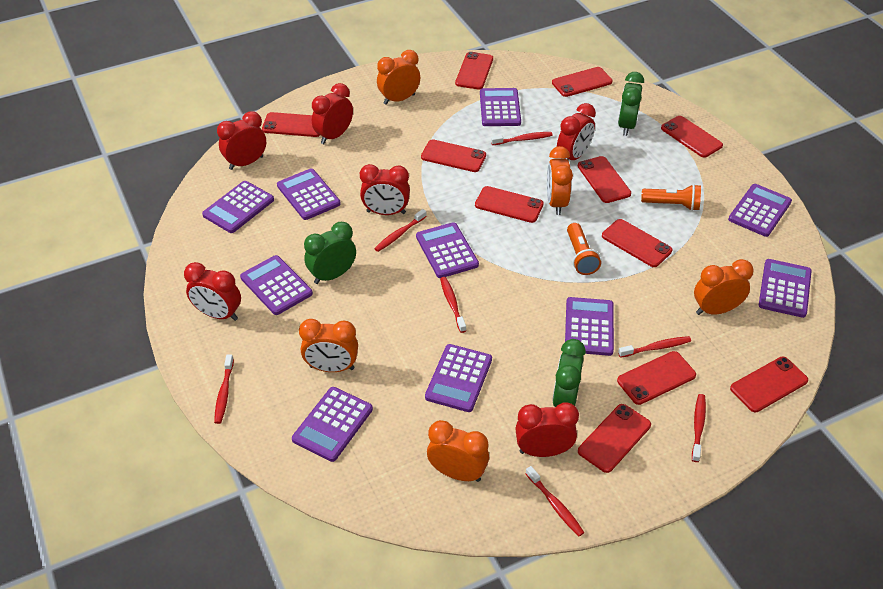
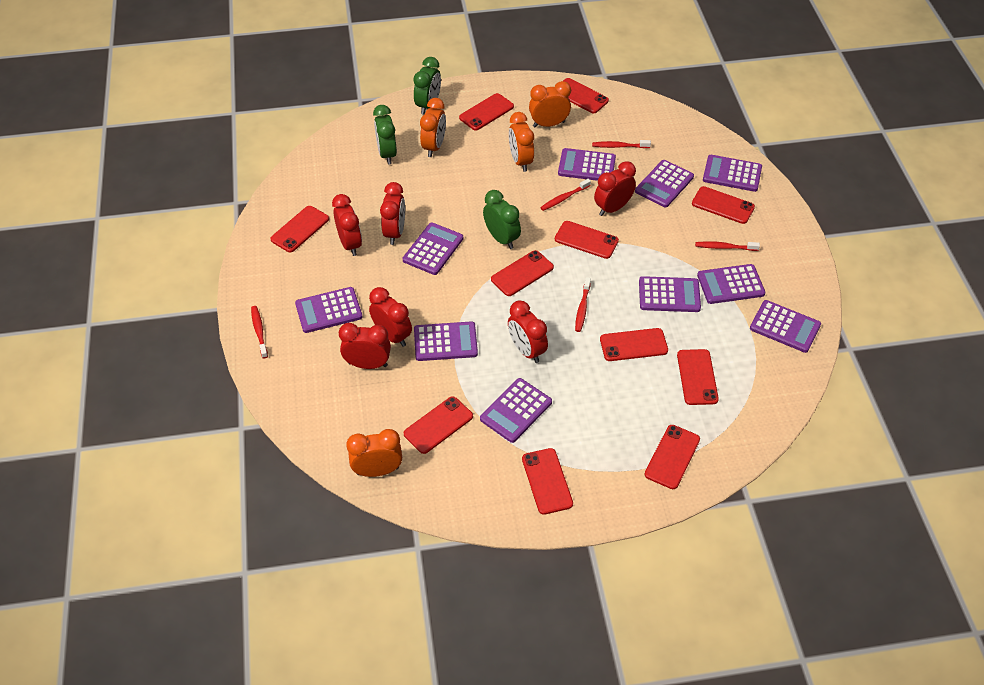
orange clock: [299,319,358,372] [377,50,420,105] [427,420,489,482] [547,146,573,215] [694,259,754,315] = 5 -> [346,429,402,477] [420,98,446,157] [509,112,534,172] [529,81,571,127] = 4
orange flashlight: [567,223,601,275] [641,184,701,211] = 2 -> none = 0
red toothbrush: [214,354,234,424] [374,209,427,252] [440,277,466,333] [491,132,553,145] [525,466,585,536] [618,336,691,358] [692,394,706,462] = 7 -> [251,306,268,358] [540,179,591,211] [575,277,591,332] [592,140,651,148] [695,241,760,251] = 5

